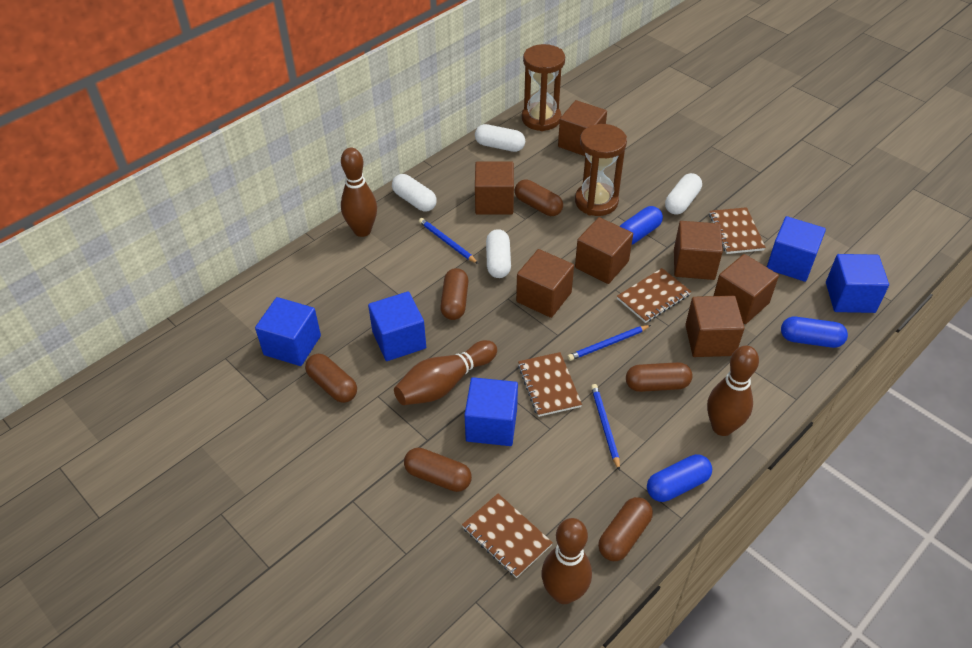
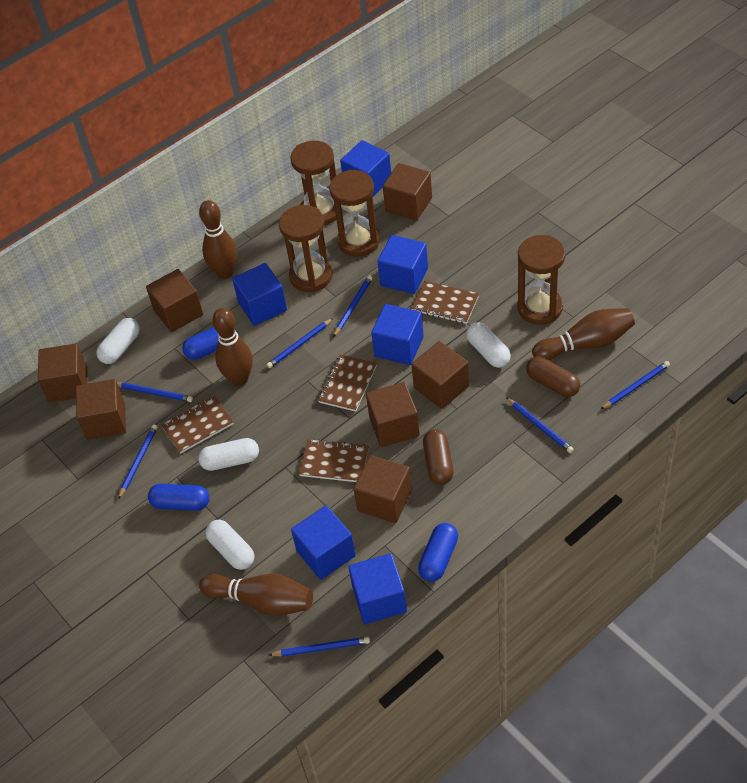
blue cube: [255,297,321,366] [368,291,426,361] [464,377,518,446] [767,216,826,282] [826,254,889,313] = 5 -> [232,263,287,326] [291,506,356,580] [340,140,391,196] [348,553,407,624] [371,304,424,365] [377,235,428,294] = 6
blue pencil: [419,218,478,264] [567,325,651,361] [591,384,620,471] = 3 -> [117,382,193,402] [118,424,157,499] [267,318,333,368] [269,637,370,657] [333,276,372,337] [506,397,574,453] [601,361,670,409] = 7
brown capsule: [305,354,357,403] [404,447,472,492] [440,268,468,320] [515,179,563,216] [598,497,653,561] [626,362,693,392] = 6 -> [423,429,453,485] [526,357,580,397] = 2
brown hourglass: [522,44,565,131] [575,124,627,216] = 2 -> [279,205,332,292] [290,141,336,225] [329,170,380,257] [518,235,565,325] = 4

